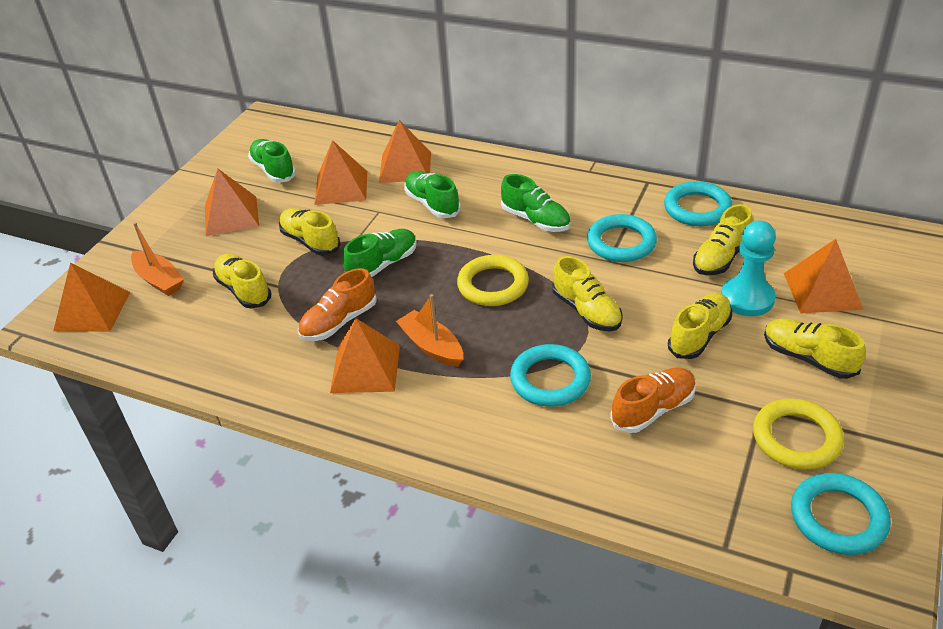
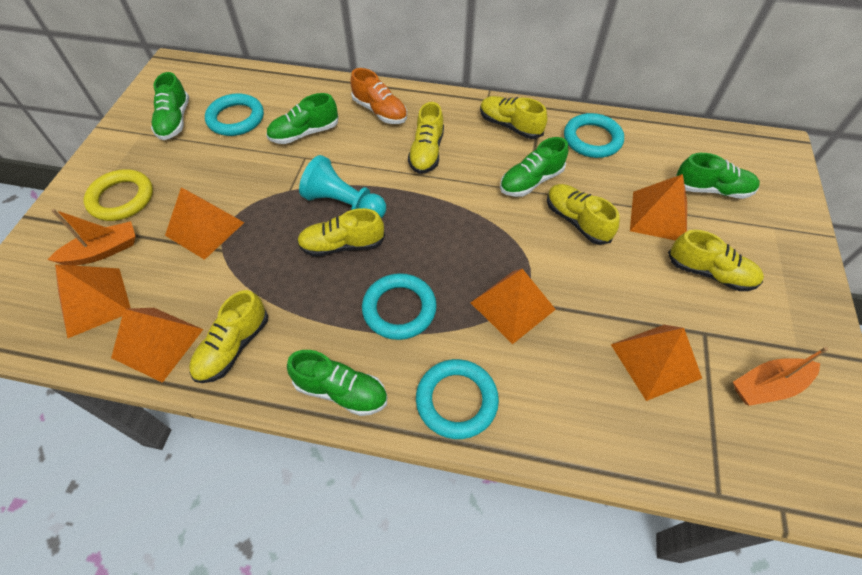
green shoe: [248,139,296,183] [343,229,417,277] [404,171,461,218] [501,174,571,232] = 4 -> [151,72,189,140] [266,93,338,144] [287,350,387,416] [500,137,568,197] [676,153,760,199] = 5
orange shoe: [298,268,377,341] [610,367,696,433] = 2 -> [350,68,407,124] = 1
yellow ring: [457,255,529,306] [753,398,844,470] = 2 -> [84,169,153,221] = 1

